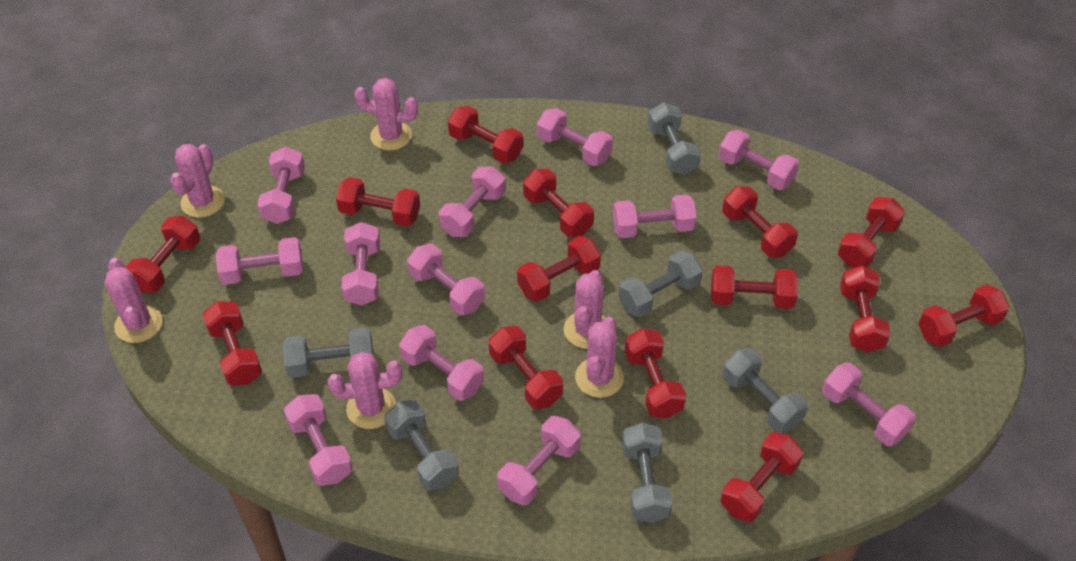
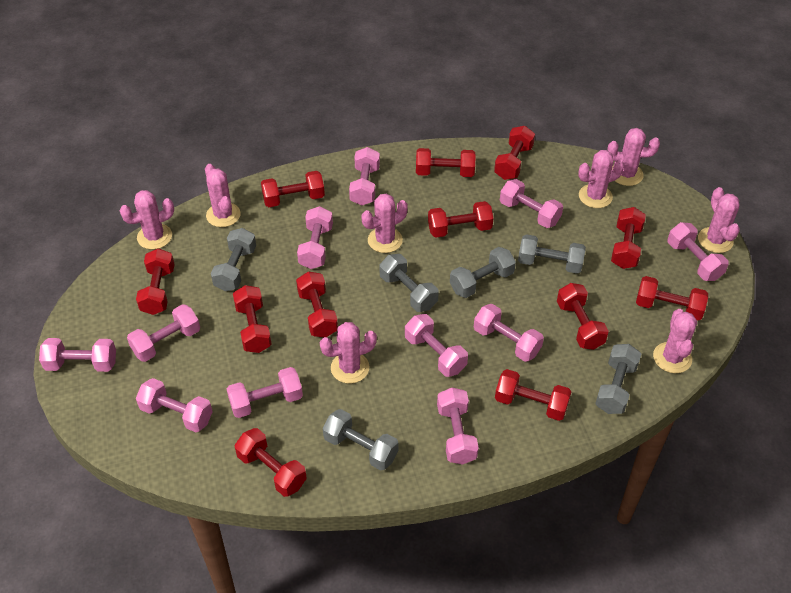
pink cactus: [105,258,163,343] [170,144,225,218] [328,352,402,429] [354,78,418,150] [564,270,605,349] [575,317,624,398] = 6 -> [120,190,174,249] [205,164,240,227] [320,322,377,384] [361,194,408,253] [578,150,625,208] [607,128,660,186] [653,309,697,373] [698,187,740,253] = 8
pink dumbbell: [216,237,303,285] [257,147,305,224] [284,394,353,486] [342,222,380,305] [399,325,484,401] [407,244,485,315] [439,166,505,237] [497,416,581,505] [537,108,613,166] [613,194,697,238] [718,130,799,190] [822,363,916,446] = 12 -> [39,338,116,372] [127,304,200,362] [136,378,213,432] [227,367,303,418] [297,206,333,269] [349,147,380,206] [405,314,468,377] [437,388,479,465] [474,304,544,362] [500,179,563,228] [668,222,729,281] = 11
red dumbbell: [125,216,200,293] [202,301,262,385] [336,177,420,226] [448,106,523,163] [489,326,563,409] [517,236,601,302] [523,169,594,237] [625,329,686,418] [711,265,798,309] [721,432,803,522] [722,186,798,258] [837,197,905,268] [840,266,891,353] [918,284,1010,347] = 14 -> [136,248,175,315] [233,285,272,353] [235,428,307,497] [261,171,325,207] [296,272,338,337] [416,148,476,177] [428,201,494,237] [494,126,535,180] [495,369,571,421] [557,283,609,350] [611,207,646,269] [636,276,708,321] = 12

